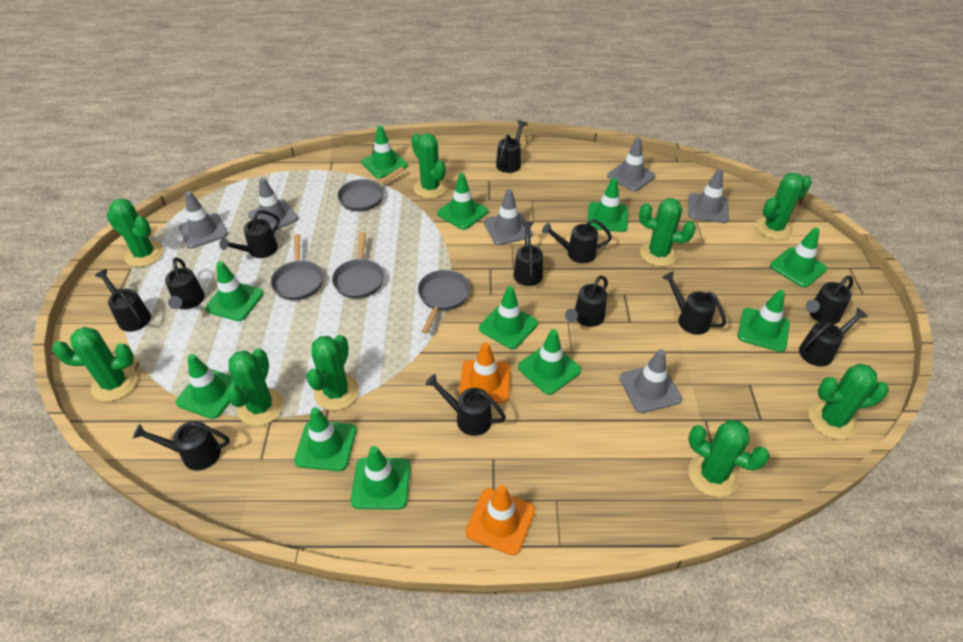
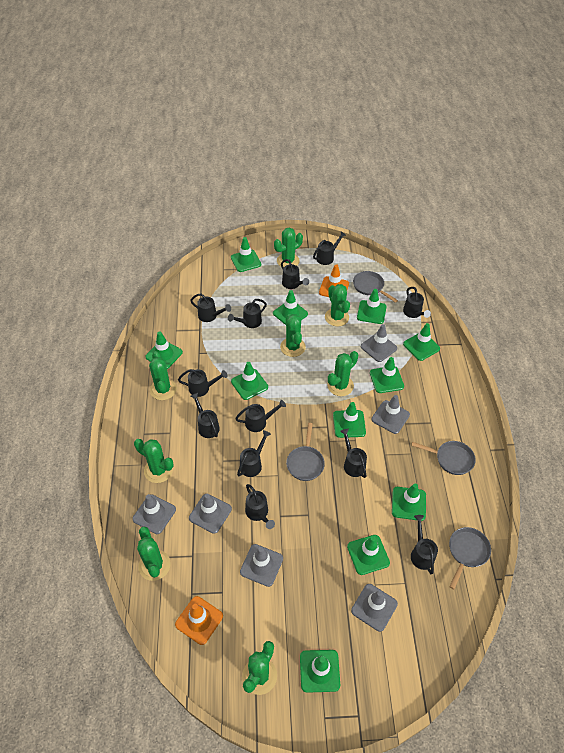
green cactus: [52,327,138,401] [106,199,164,267] [226,348,284,426] [306,335,359,411] [411,133,447,198] [639,198,696,267] [688,420,770,497] [756,173,812,240] [809,364,889,440] = 9 -> [134,439,173,483] [137,526,171,581] [149,351,177,400] [242,641,277,695] [274,227,303,267] [280,314,306,357] [325,284,350,326] [327,351,358,396] = 8

